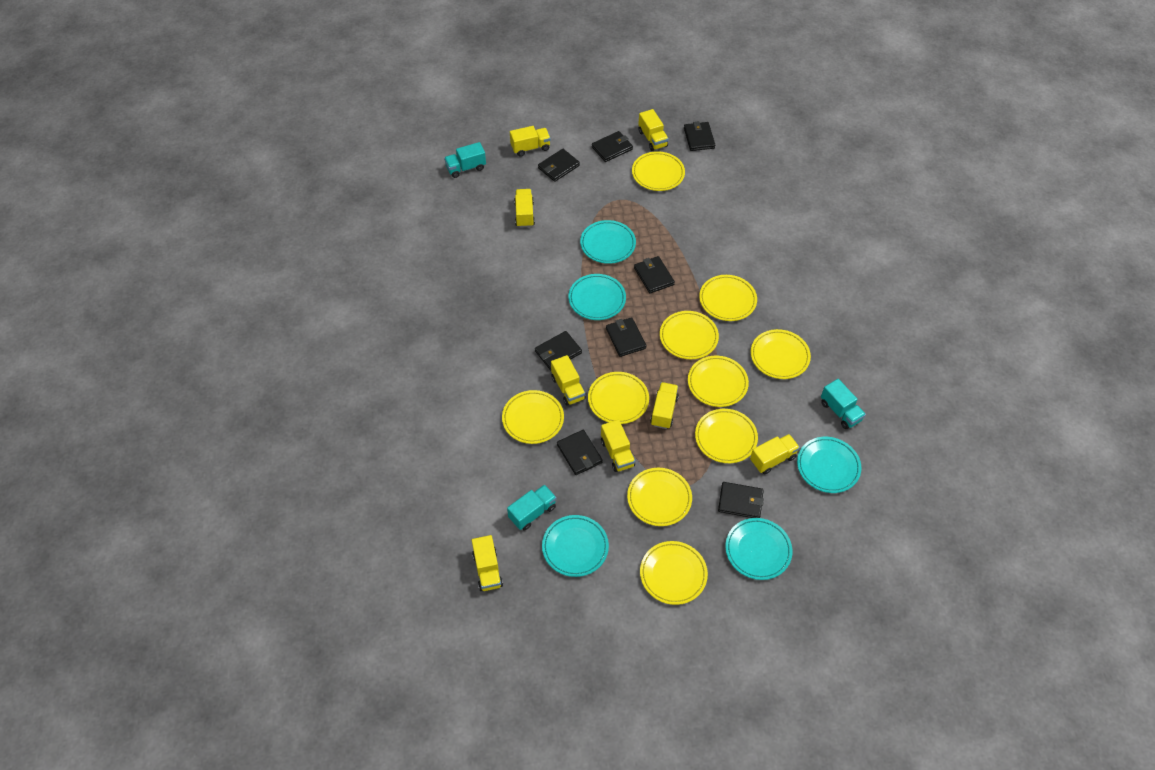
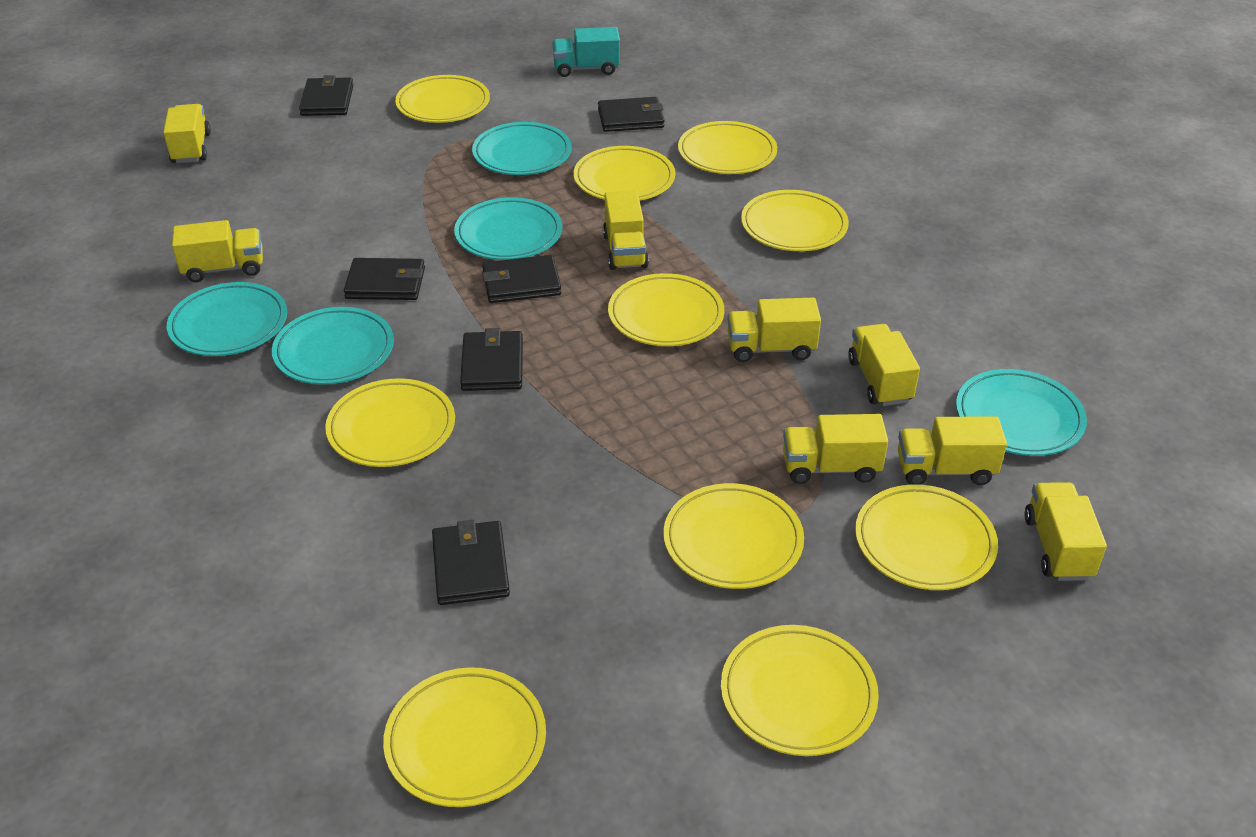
black wallet: [535,331,582,370] [538,149,580,182] [557,430,603,475] [592,131,633,162] [606,317,646,357] [634,256,675,293] [684,121,715,151] [718,482,764,518] = 8 -> [299,75,353,116] [344,258,425,300] [432,520,510,605] [460,328,523,391] [482,255,561,303] [598,97,665,132] = 6
turquoise truck: [444,142,486,178] [507,485,557,531] [821,379,866,429] = 3 -> [552,27,620,77] = 1

